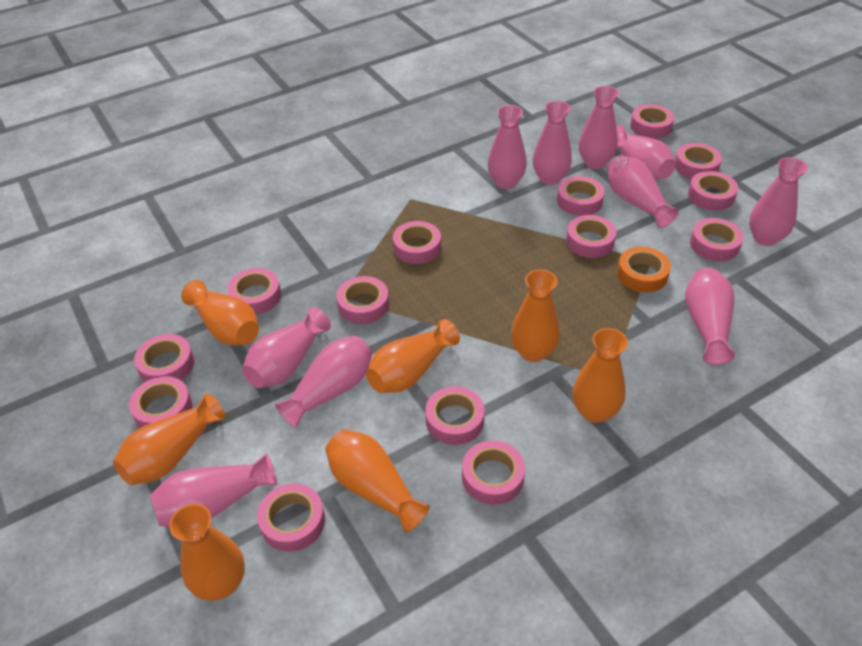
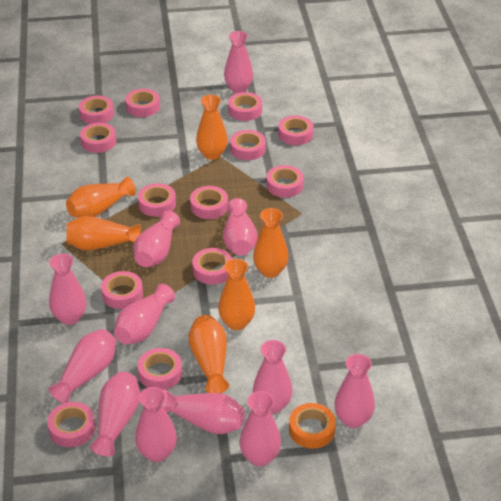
orange vase: [113,394,225,485] [169,504,245,601] [181,280,259,345] [325,429,430,533] [366,319,460,393] [511,269,560,362] [572,328,628,423] = 7 -> [66,177,136,218] [66,216,141,251] [189,315,229,393] [196,95,228,160] [218,259,255,330] [253,208,288,278] = 6
pink tape: [129,376,192,428] [134,334,194,382] [227,268,281,315] [257,483,325,552] [336,276,389,324] [393,221,441,264] [425,386,485,445] [462,441,525,505] [557,176,605,216] [566,215,617,258] [630,104,674,138] [675,143,722,179] [688,171,738,211] [690,218,744,261] = 14 -> [47,402,95,447] [79,96,114,124] [80,123,116,153] [101,271,143,309] [125,89,160,117] [138,183,176,217] [138,348,182,390] [190,186,228,219] [192,248,232,285] [228,92,262,121] [230,130,266,160] [266,165,304,198] [278,115,313,145] = 13
pink vase: [150,453,277,527] [242,307,331,388] [275,336,372,428] [487,105,527,189] [533,101,572,185] [579,86,619,169] [607,155,679,228] [616,125,675,180] [685,268,735,365] [749,157,808,246] = 10 -> [48,329,116,403] [49,254,86,325] [90,372,140,457] [114,284,175,344] [133,211,180,267] [135,387,177,462] [162,389,245,434] [223,198,258,256] [224,31,253,93] [240,391,281,466] [253,340,293,414] [334,354,375,428] = 12

